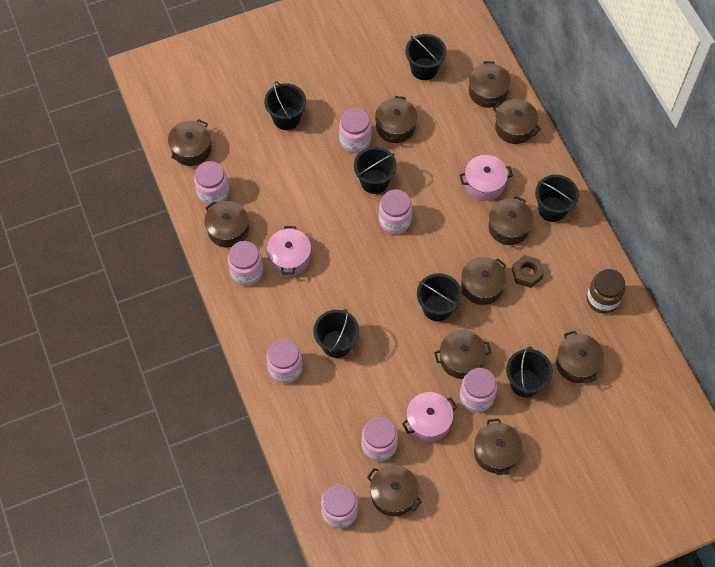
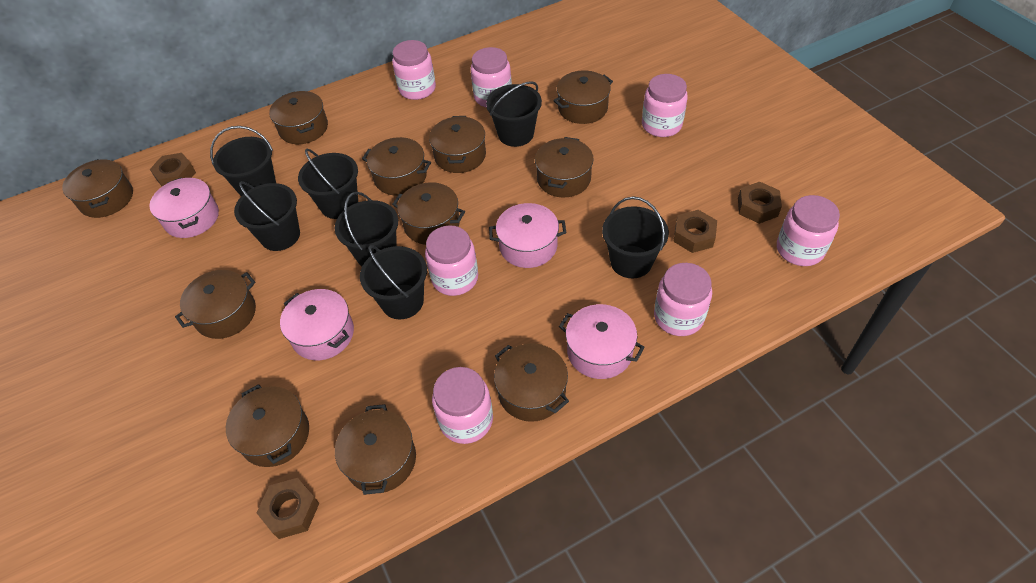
brown jar: [587,269,625,314] = 1 -> none = 0
brown nut: [512,255,544,288] = 1 -> [150,153,196,186] [256,478,319,539] [673,210,717,253] [738,182,782,224] = 4
pink jar: [194,161,229,206] [228,241,263,286] [266,339,303,384] [321,484,358,529] [339,108,371,153] [362,417,398,461] [379,190,412,234] [460,368,497,412] = 8 -> [392,40,436,100] [425,225,478,296] [432,367,493,444] [470,47,512,107] [642,74,688,137] [654,263,712,336] [777,195,840,266] = 7
pink pot: [267,226,311,276] [402,392,457,442] [459,155,513,201] = 3 -> [149,177,219,238] [280,289,354,360] [489,203,566,268] [559,304,645,379] = 4

